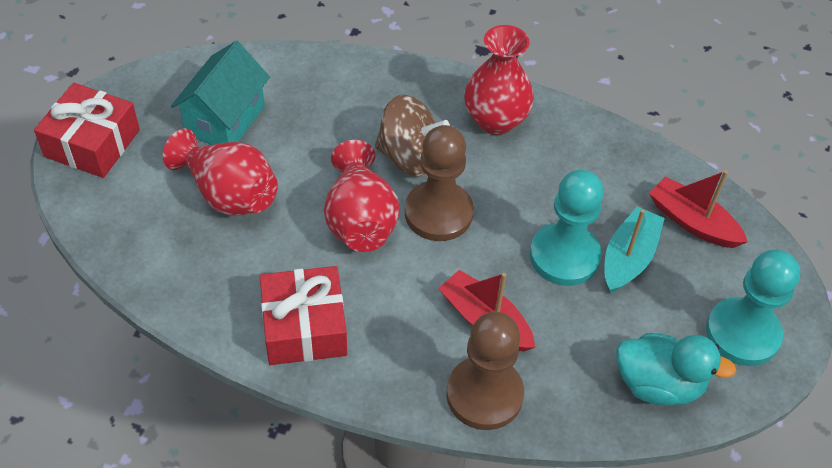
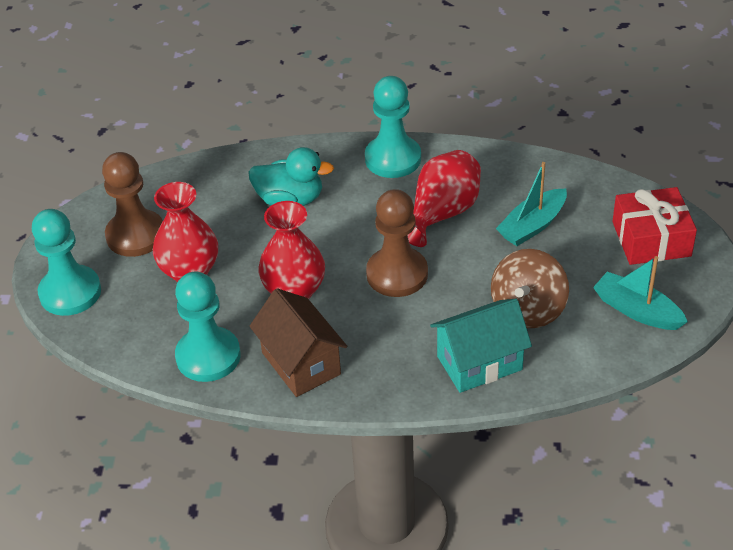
brown house: none = 0 -> [249,288,347,397] = 1
red boat: [438,270,535,352] [649,170,748,248] = 2 -> none = 0
red gift: [34,83,140,178] [260,266,347,365] = 2 -> [612,187,697,265] = 1
turquoise boat: [604,206,665,293] = 1 -> [496,162,567,246] [593,256,688,330] = 2
turquoise pawn: [530,170,604,286] [706,250,800,366] = 2 -> [32,209,101,316] [175,272,241,382] [365,76,421,178] = 3

